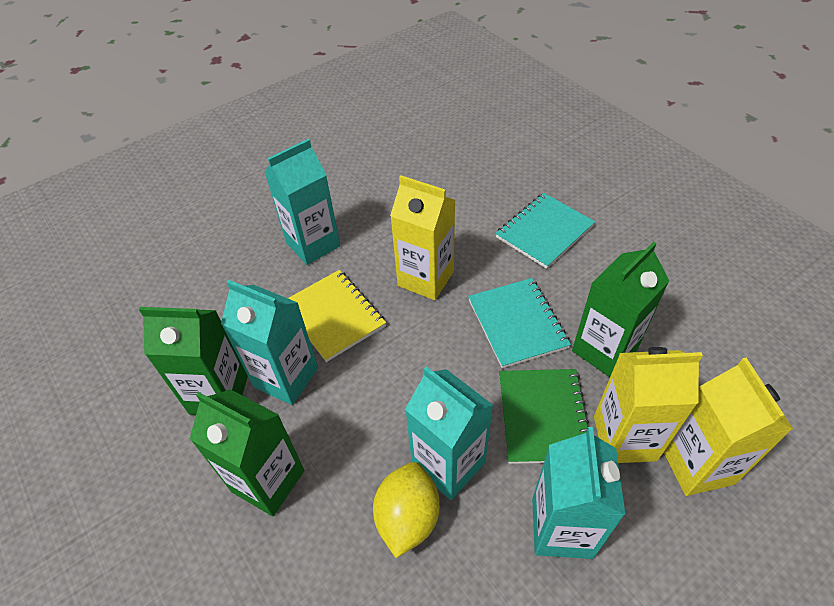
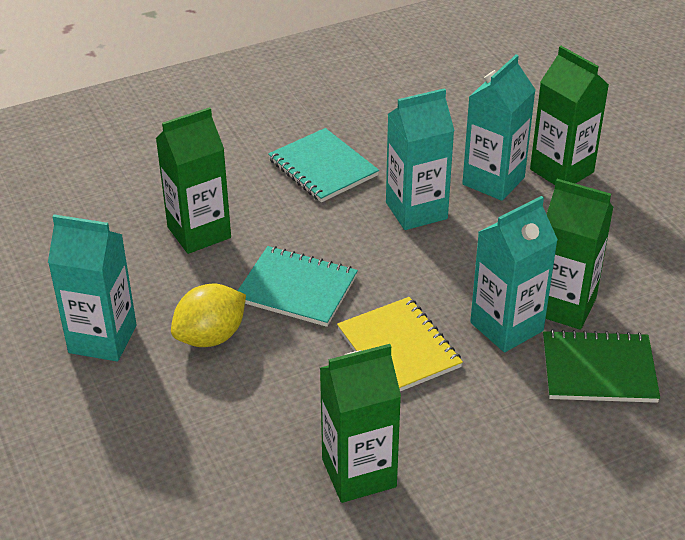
green carton: [139,307,248,415] [190,389,305,516] [572,242,669,377] = 3 -> [156,107,231,254] [320,344,401,503] [530,46,609,185] [546,179,614,330] = 4
yellow carton: [390,175,455,300] [594,347,703,463] [664,358,793,496] = 3 -> none = 0

